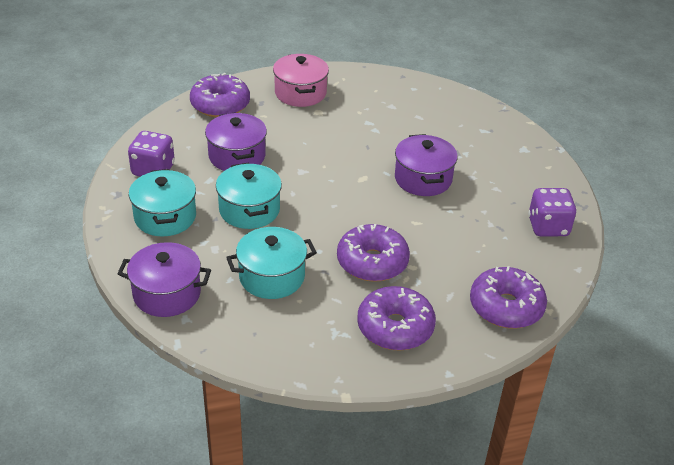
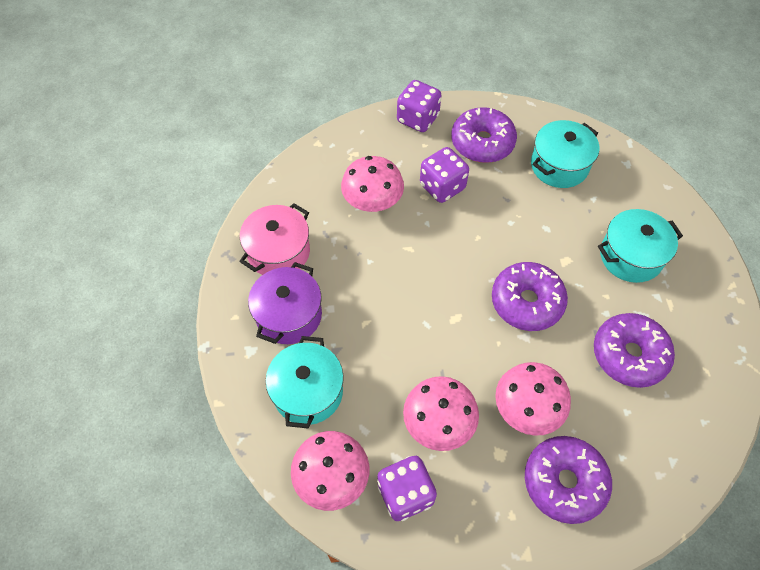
pink mushroom: none = 0 -> [291,431,369,511] [341,156,404,212] [403,376,479,451] [495,362,571,436] = 4
purple dice: [128,131,175,177] [528,188,577,236] = 2 -> [377,456,437,521] [397,80,441,132] [420,147,469,203] = 3
purple pot: [117,242,211,317] [205,112,267,171] [395,134,458,196] = 3 -> [248,262,322,344] = 1

